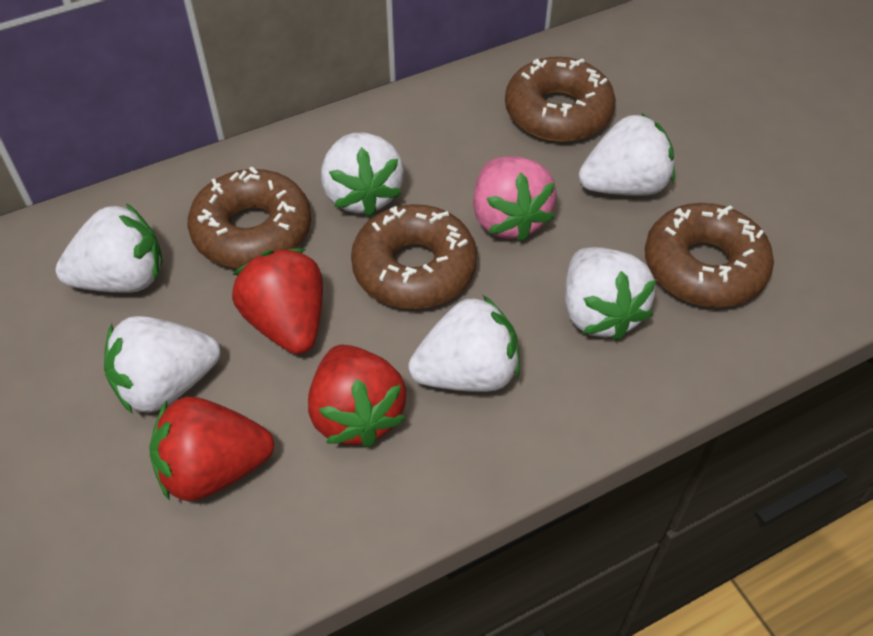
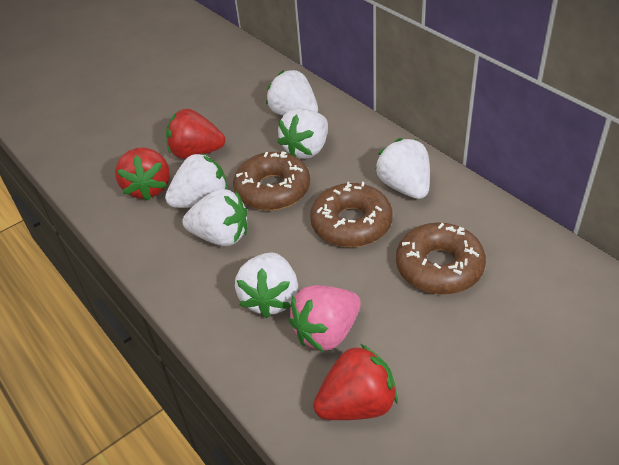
brown donut: [188,167,311,268] [351,204,477,309] [505,57,616,142] [645,203,774,307] = 4 -> [233,152,310,211] [310,182,393,247] [396,223,486,295] = 3

